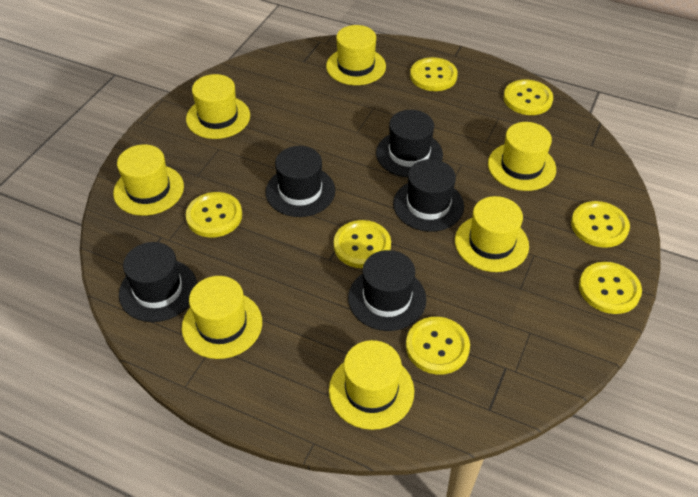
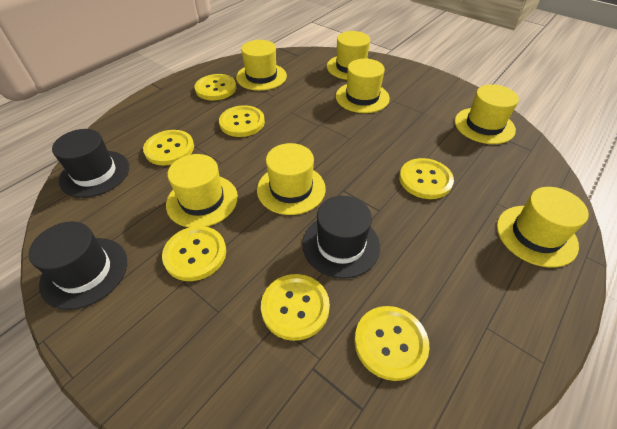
black hat: [119,242,197,322] [265,146,335,217] [348,250,426,331] [376,110,443,177] [393,159,464,232] = 5 -> [29,221,127,310] [52,129,129,198] [302,196,380,279] = 3

